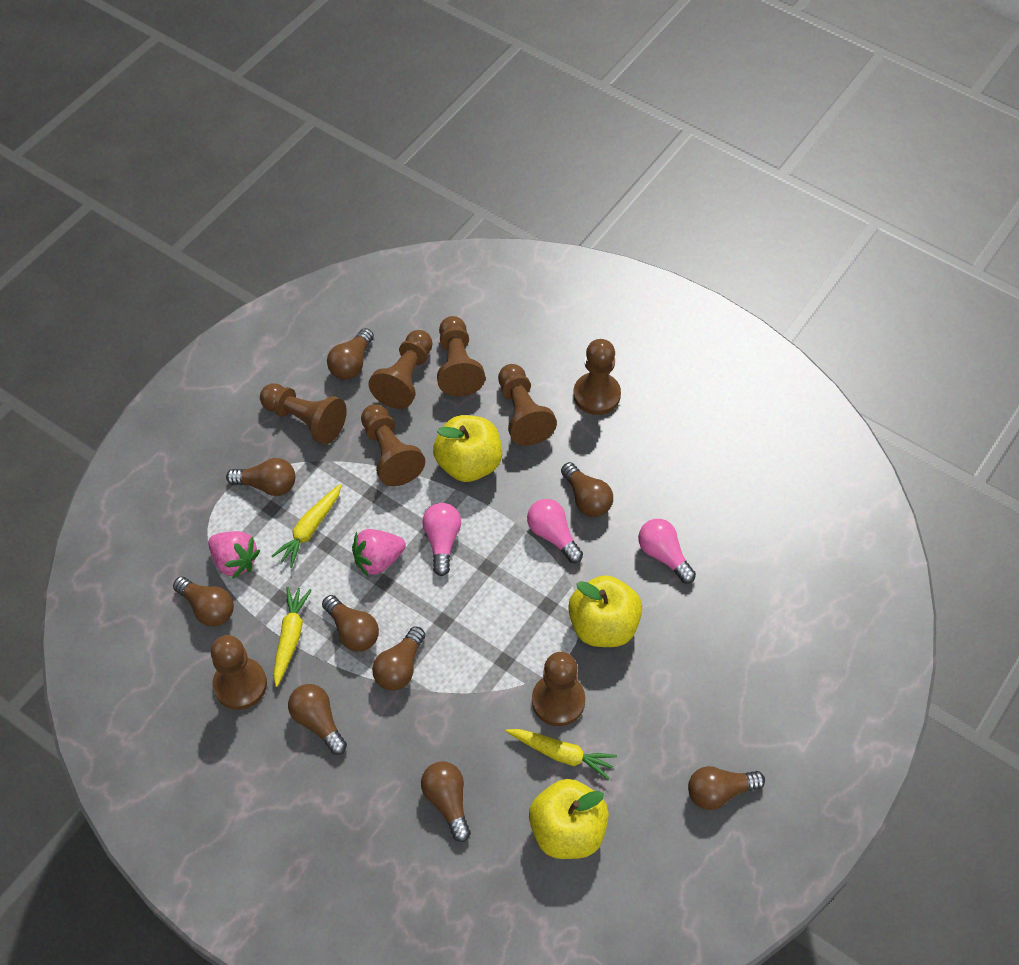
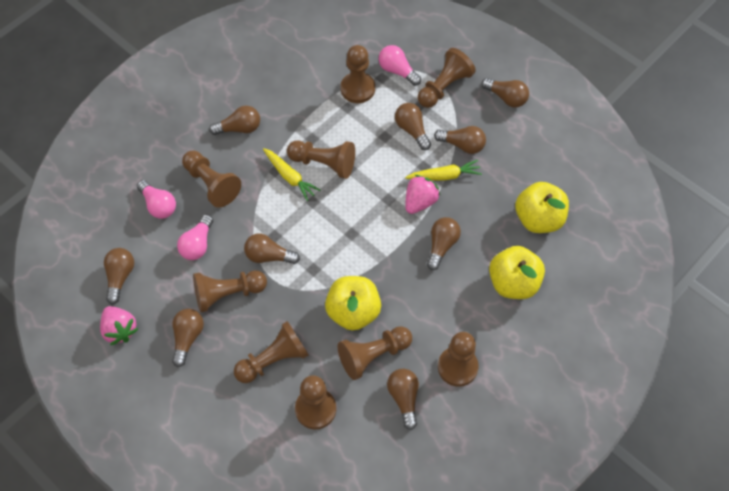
brown pawn: [211,635,267,710] [260,383,347,444] [361,404,425,486] [368,330,433,409] [437,316,485,397] [498,364,557,446] [532,652,585,726] [573,339,621,415] = 8 -> [182,151,241,208] [193,270,267,312] [234,321,309,383] [287,140,355,179] [295,375,336,430] [338,326,412,380] [341,45,375,103] [418,48,476,108] [438,332,479,387] = 9
yellow carrot: [271,484,342,568] [273,587,312,687] [506,729,617,780] = 3 -> [263,148,320,201] [405,160,482,181] = 2

